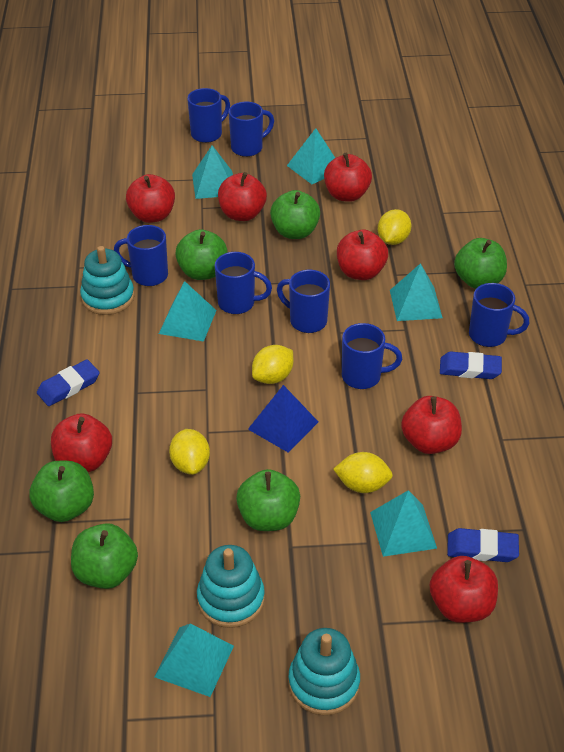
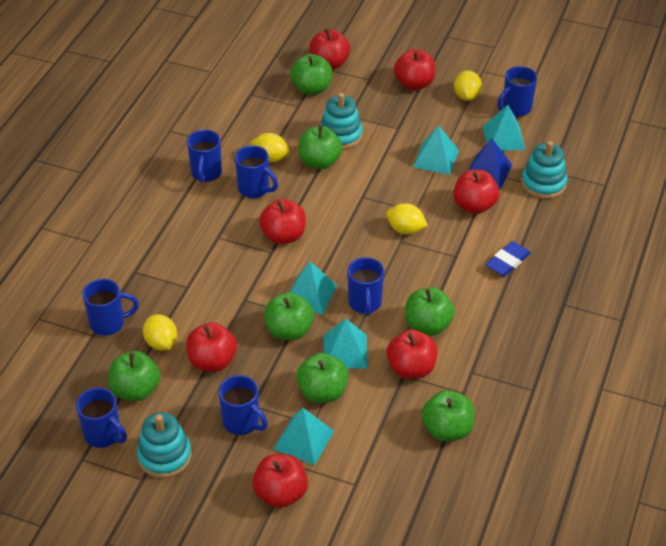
blue eraser: [37,359,100,406] [440,351,502,379] [447,528,519,562] = 3 -> [486,241,531,276] = 1
green apple: [29,461,94,522] [71,523,138,589] [175,229,227,280] [236,469,300,531] [270,190,320,239] [454,238,507,289] = 6 -> [108,351,160,401] [264,292,314,340] [290,54,332,95] [296,353,348,403] [298,125,342,169] [405,287,455,336] [421,390,475,442] = 7
turquoise pyramid: [155,623,234,697] [159,281,216,342] [192,145,233,199] [287,128,335,184] [370,490,437,557] [390,263,443,321] = 6 -> [273,408,334,465] [290,261,337,315] [324,319,368,369] [413,125,459,175] [483,105,526,151] = 5

